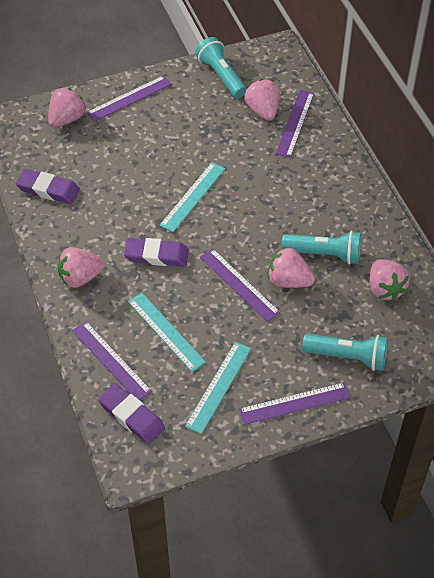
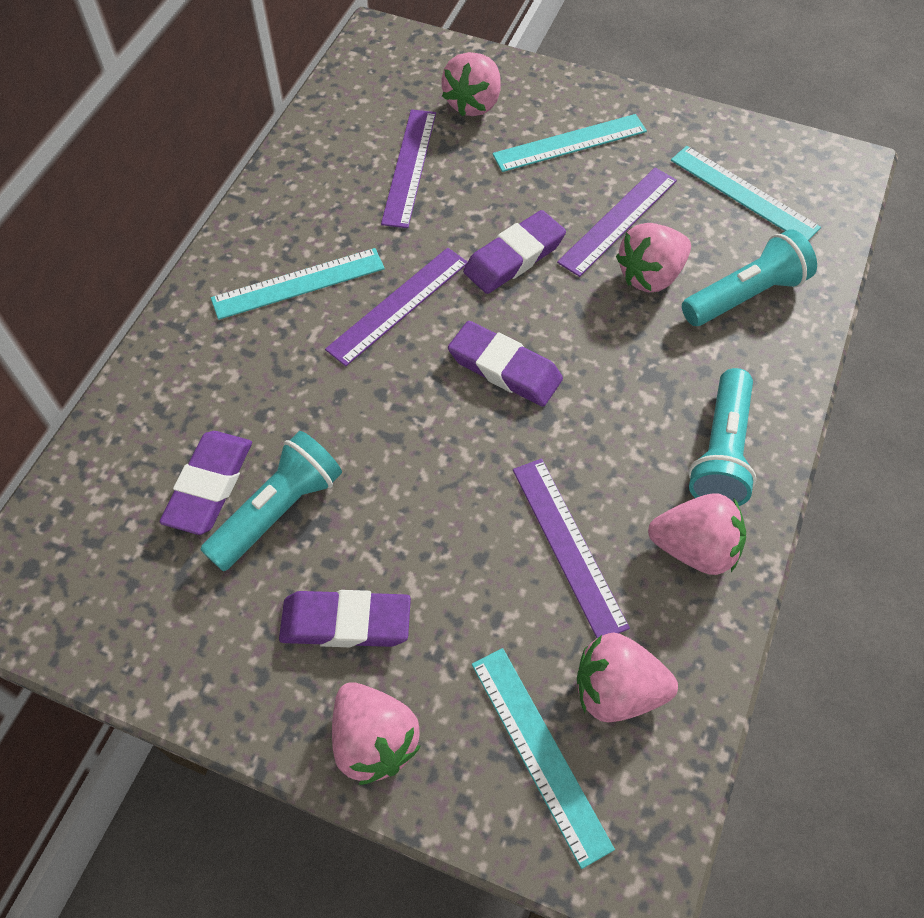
purple eraser: [16,169,80,204] [98,383,165,444] [124,238,189,267] = 3 -> [160,431,252,535] [279,590,411,647] [448,321,563,407] [463,210,566,294] = 4
purple ruler: [72,321,152,400] [87,76,171,122] [200,249,280,322] [239,382,351,425] [276,90,314,158] = 5 -> [325,248,468,366] [381,109,436,228] [513,459,630,638] [557,168,677,277] = 4
turquoise ruler: [128,293,206,372] [159,162,225,232] [185,342,251,434] = 3 -> [211,248,385,320] [472,648,615,869] [492,114,647,172] [671,146,821,240] = 4

